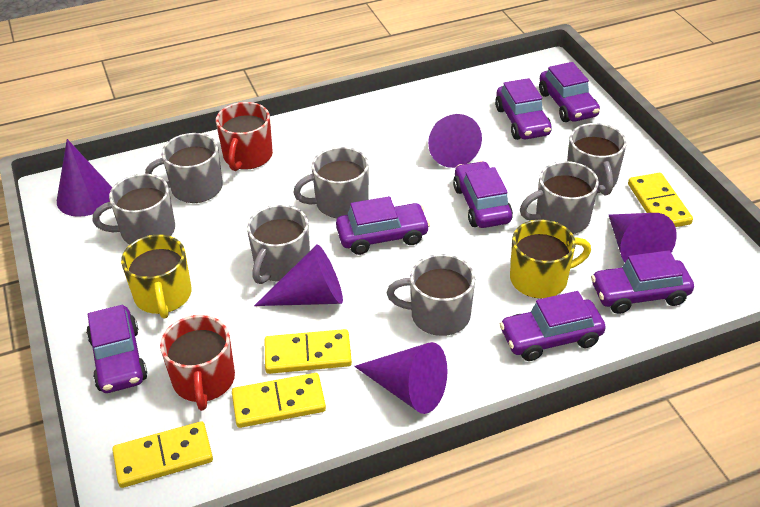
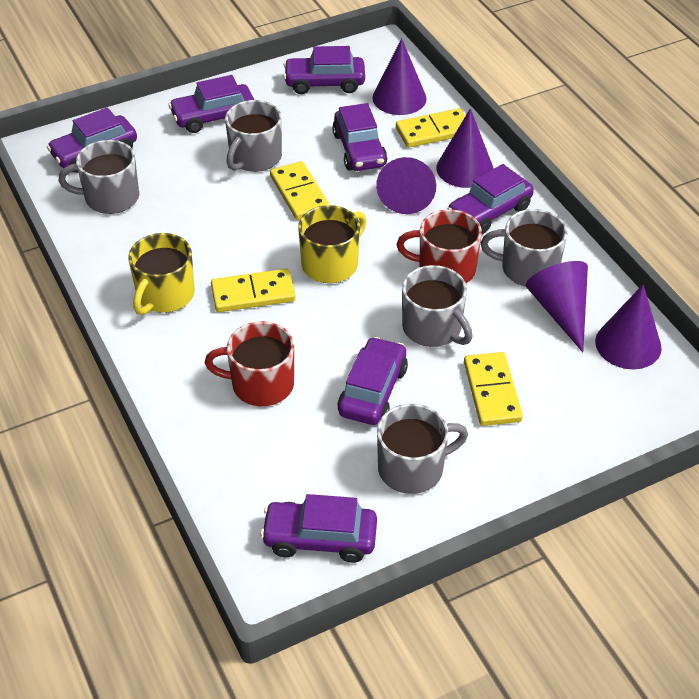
grey mug: [93,174,175,244] [145,133,223,203] [247,205,310,284] [293,147,369,218] [387,254,475,336] [520,161,599,234] [567,123,627,195] = 7 -> [58,140,139,214] [225,100,282,172] [377,404,468,494] [402,265,473,347] [481,209,567,286] = 5

